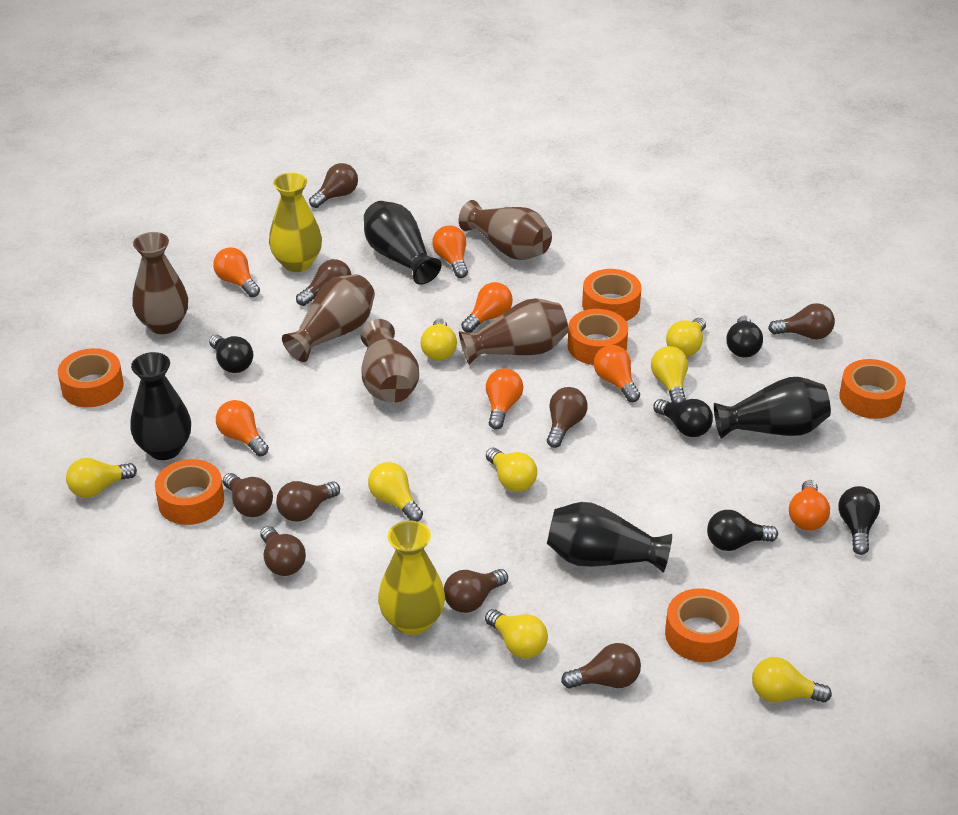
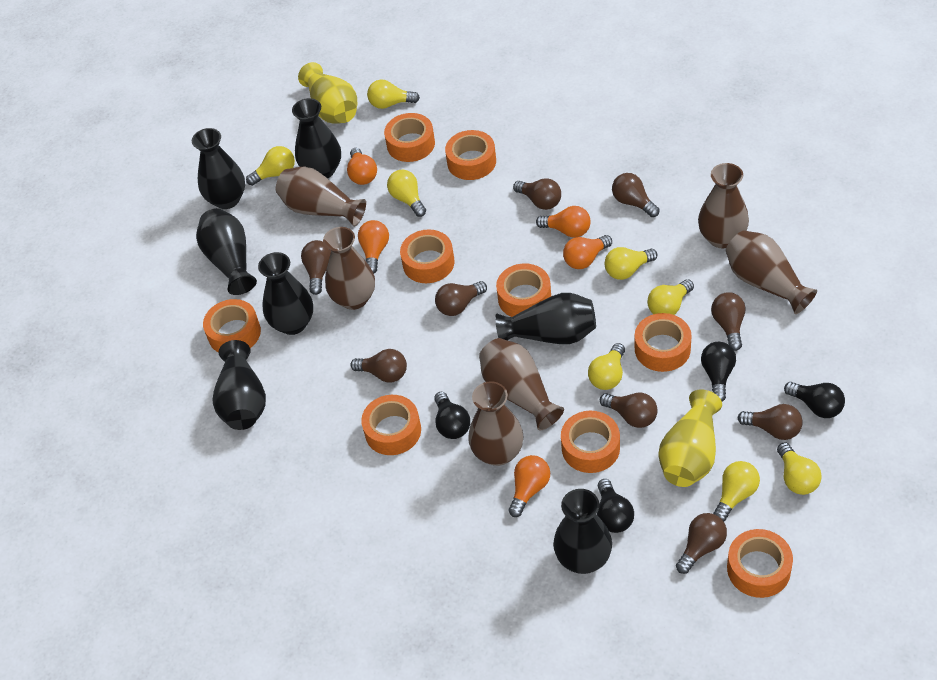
black light bulb: [209,335,253,373] [653,399,713,437] [707,510,778,551] [726,316,763,358] [838,486,880,555] = 5 -> [434,392,470,439] [597,479,634,533] [701,342,736,401] [784,382,845,418] = 4
black vase: [130,352,191,460] [364,201,442,285] [547,502,672,573] [714,377,831,439] = 4 -> [192,128,245,209] [196,208,257,295] [213,340,266,430] [258,252,313,335] [292,98,341,178] [495,293,596,344] [553,489,612,574] = 7
brown vase: [132,232,188,334] [282,274,375,362] [361,319,419,403] [459,200,552,260] [459,298,568,365] = 5 -> [276,166,366,227] [323,227,375,310] [468,381,523,466] [479,338,564,431] [698,163,749,248] [726,230,817,314] = 6
orange light bulb: [213,247,260,297] [216,400,269,456] [432,225,468,278] [461,282,513,333] [486,368,523,430] [594,345,640,402] [789,480,830,531] = 7 -> [347,148,377,185] [358,220,389,273] [509,455,550,517] [536,206,591,237] [563,235,612,269] = 5
orange tape: [58,348,124,407] [155,459,224,525] [568,309,628,365] [582,269,641,321] [665,588,739,662] [839,359,906,419] = 6 -> [203,299,261,353] [361,395,421,455] [384,113,435,162] [400,229,454,283] [445,130,496,180] [496,263,551,317] [561,411,620,473] [635,313,691,372] [727,529,793,598] = 9

